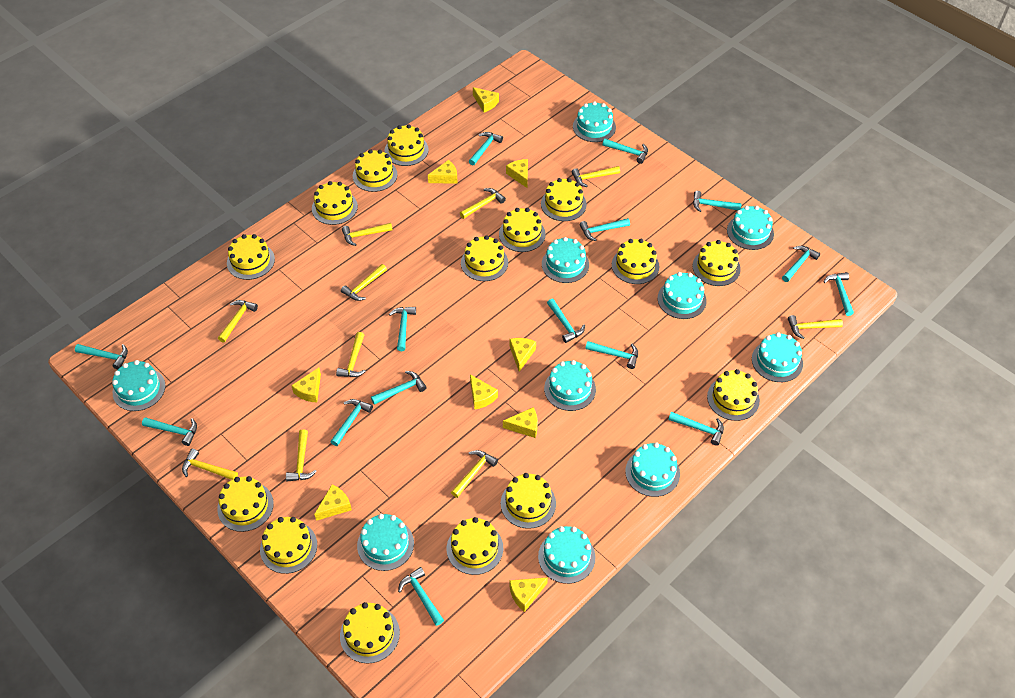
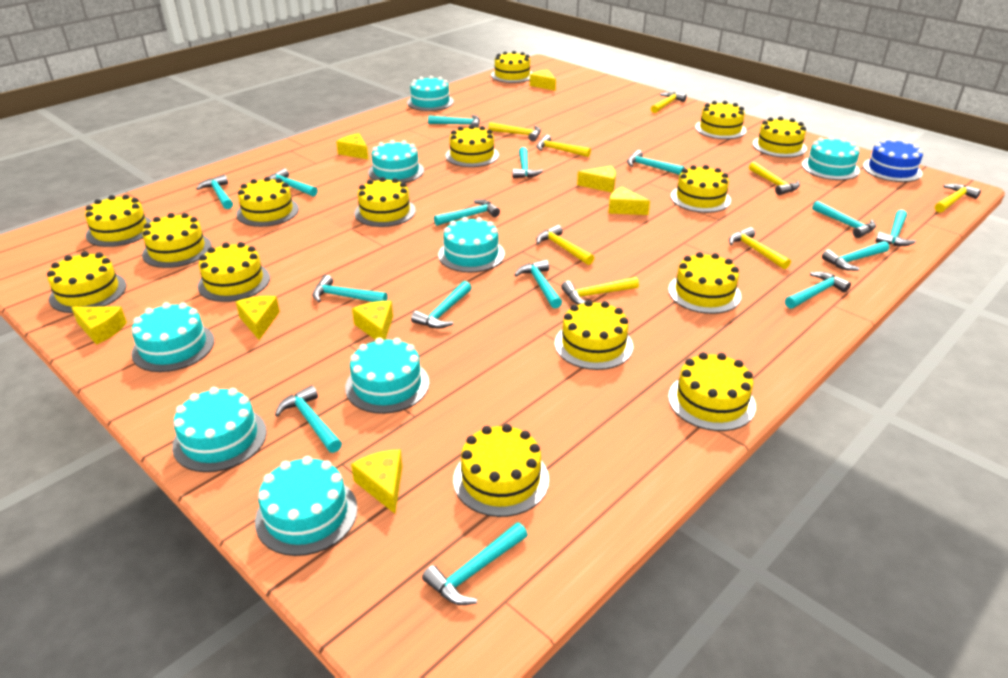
blue cake: none = 0 -> [863,138,923,182] = 1
turquoise cake: [112,360,166,411] [357,514,414,571] [538,526,595,584] [542,237,589,283] [544,360,596,411] [573,101,616,142] [625,442,680,497] [658,272,707,319] [727,206,774,250] [752,332,803,382] = 10 -> [131,302,214,372] [172,387,267,472] [255,456,358,556] [345,338,429,414] [368,140,424,183] [407,76,454,111] [438,217,505,273] [802,136,860,180] = 8
yellow cheese: [291,367,321,402] [314,484,352,521] [428,160,458,184] [470,375,498,410] [473,87,499,113] [503,407,538,438] [506,159,528,188] [510,338,536,372] [510,577,548,612] = 9 -> [71,306,127,345] [236,296,280,340] [336,133,369,160] [351,449,403,514] [352,301,393,340] [530,70,556,91] [577,166,616,193] [608,187,650,215] = 8
yellow hammer: [182,449,238,480] [218,300,258,343] [286,429,317,481] [336,332,366,377] [341,264,387,301] [342,223,393,246] [451,450,498,498] [460,188,506,219] [572,166,620,187] [788,315,843,339] = 10 -> [488,122,541,141] [536,135,591,157] [536,225,594,265] [561,277,639,305] [651,92,687,113] [729,227,791,269] [749,162,800,195] [935,184,981,213] = 8

